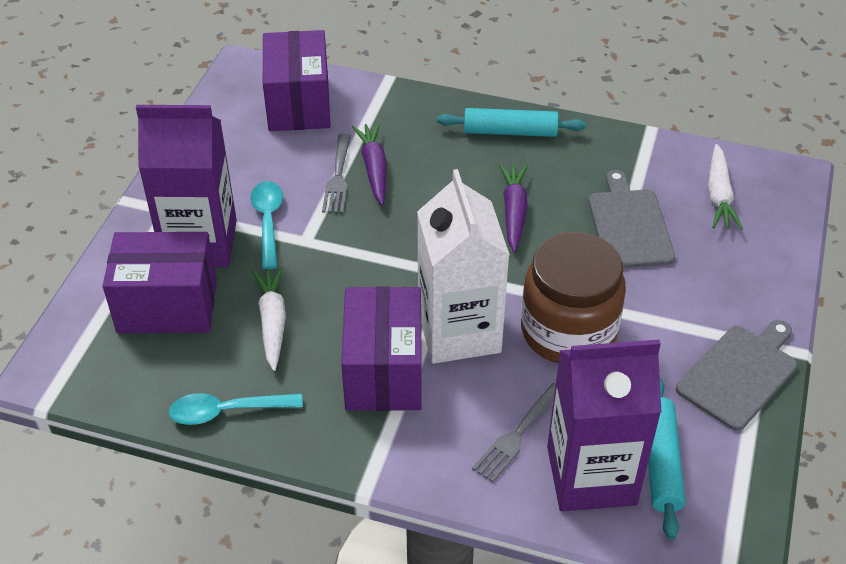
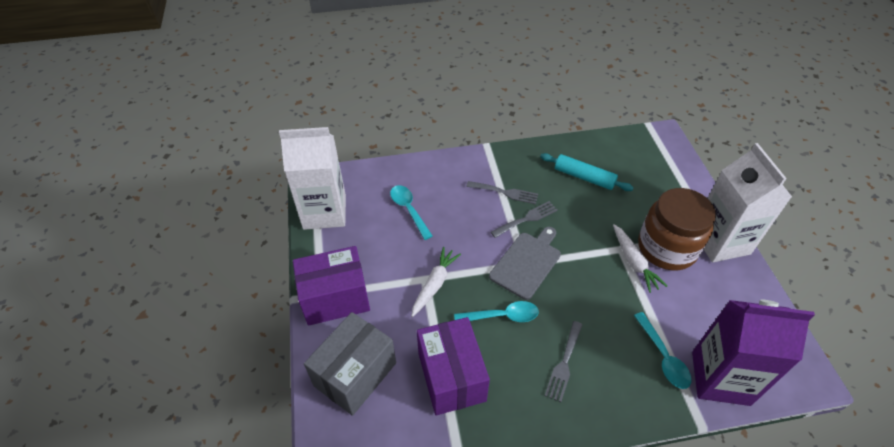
grey box: none = 0 -> [304,312,396,416] = 1
grey cutting board: [588,170,675,268] [676,320,797,431] = 2 -> [489,227,561,300] = 1
grey fork: [322,133,351,213] [472,383,556,482] = 2 -> [466,181,538,204] [491,201,558,238] [545,321,583,402] = 3
purple box: [103,232,217,334] [263,30,331,131] [341,286,422,411] = 3 -> [293,246,370,326] [417,317,490,415] = 2
purple carrot: [352,123,387,205] [499,164,528,252] = 2 -> none = 0
purple carton: [136,105,237,267] [547,339,662,512] = 2 -> [692,299,815,406] = 1
turquoise rolling pin: [437,108,586,137] [648,379,685,539] = 2 -> [540,153,634,191] = 1
turquoise spoon: [169,393,303,425] [250,181,283,269] = 2 -> [390,185,433,240] [454,301,539,322] [634,312,692,389] = 3
white carton: [417,169,510,364] = 1 -> [279,127,346,230] [704,143,792,262] = 2

